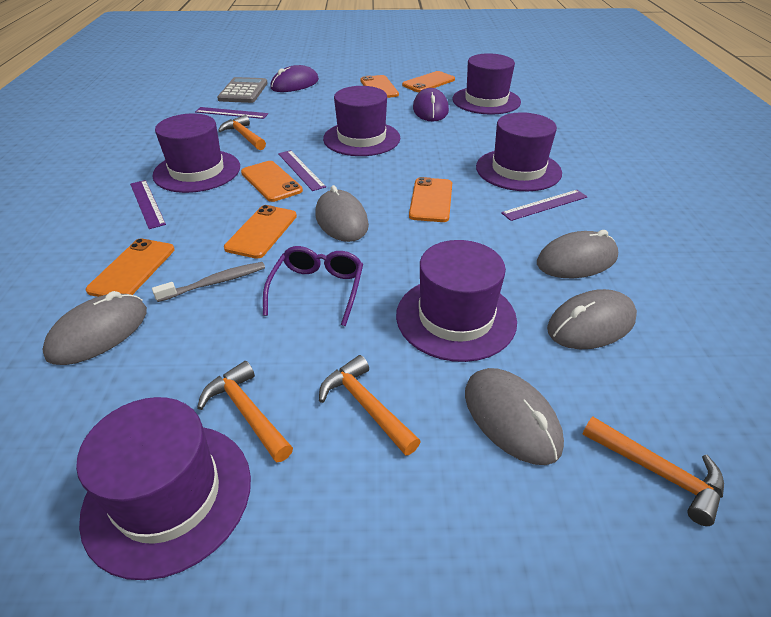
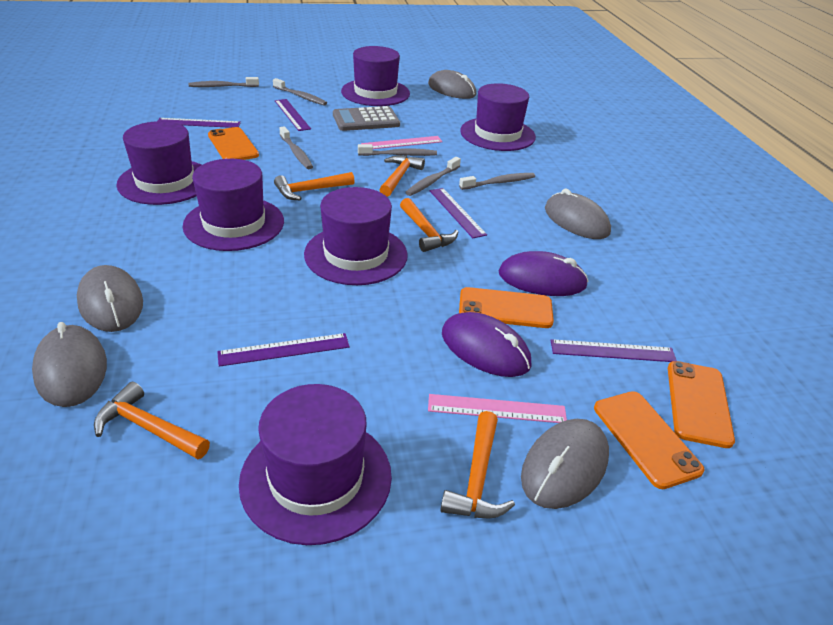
grey toothbrush: [152,262,265,302] = 1 -> [188,77,259,87] [273,78,327,106] [279,126,313,169] [358,144,437,156] [405,157,461,196] [459,173,535,190] = 6
orange hammer: [197,361,293,462] [218,115,266,150] [319,355,421,456] [582,416,724,526] = 4 -> [94,382,210,459] [274,172,355,200] [380,155,425,197] [400,198,458,252] [440,411,515,518] = 5
orange phone: [86,238,175,297] [224,205,297,259] [241,161,303,202] [361,75,399,98] [402,71,455,92] [409,177,452,222] = 6 -> [208,127,259,160] [459,287,554,328] [594,391,705,489] [668,361,735,448] = 4
pink ruler: none = 0 -> [361,136,442,149] [428,394,567,423] = 2
purple glasses: [263,246,363,326] = 1 -> none = 0
purple ruler: [130,180,166,229] [195,107,268,119] [278,150,326,191] [501,190,588,221] = 4 -> [158,118,241,128] [217,333,350,367] [275,99,311,131] [430,188,487,238] [551,339,677,362] = 5

